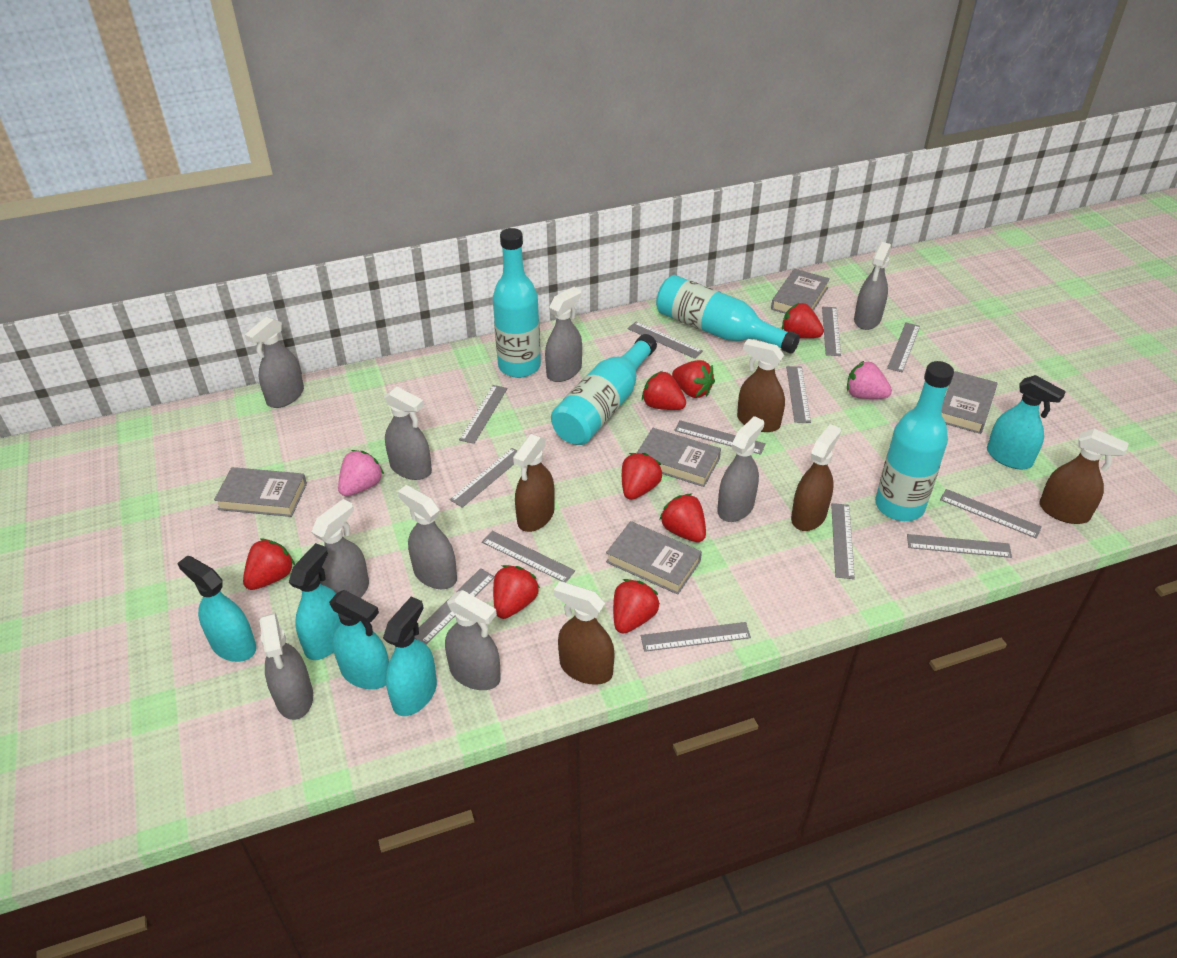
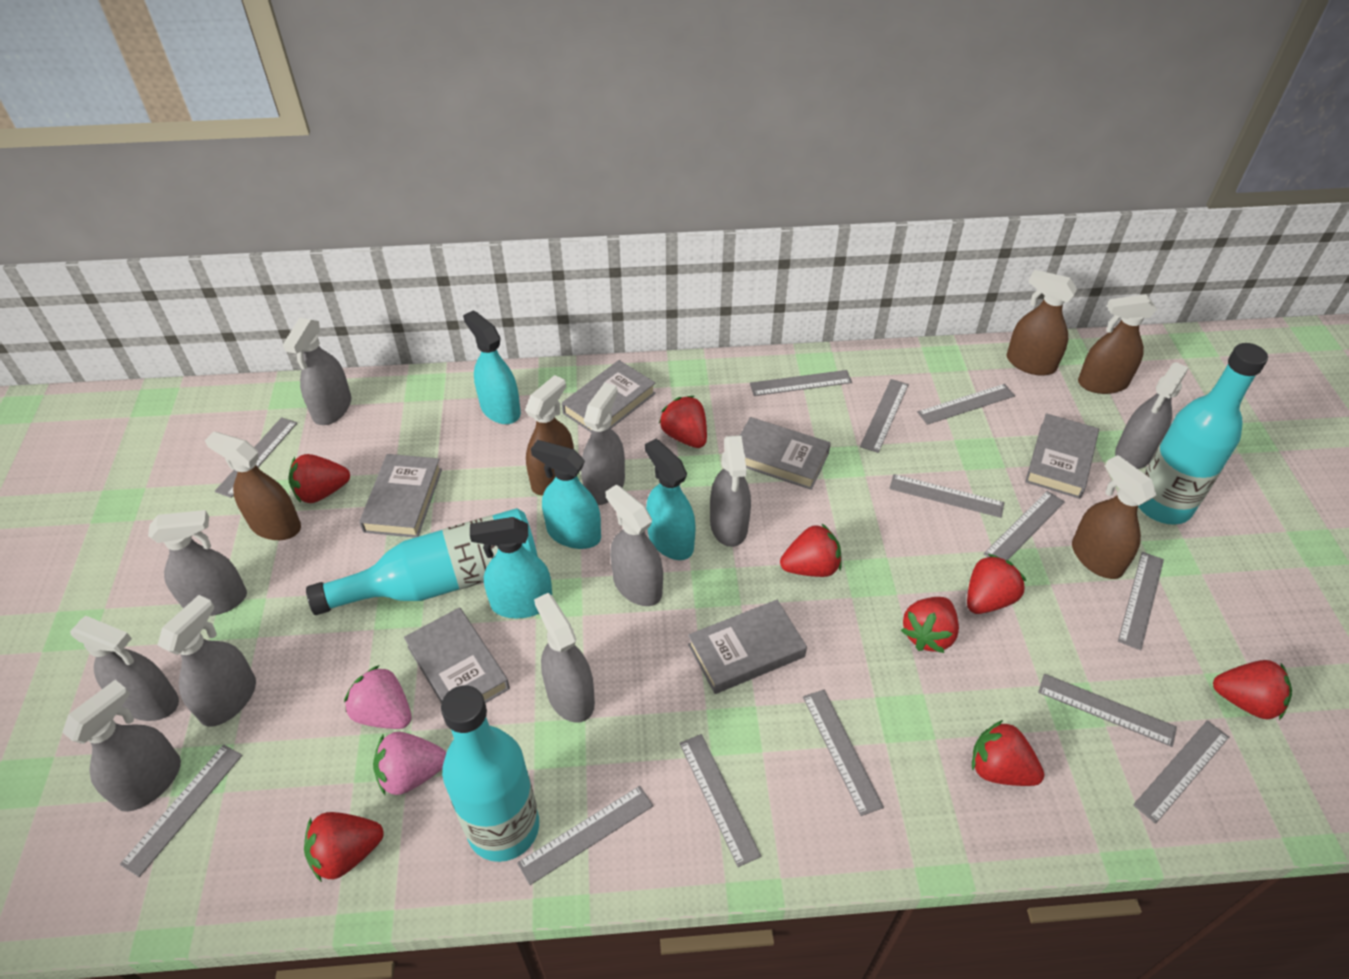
grey book: [214,467,307,517] [606,521,702,595] [637,428,721,487] [771,269,830,314] [941,371,998,434] = 5 -> [359,454,442,538] [404,607,510,703] [562,360,656,433] [688,600,807,694] [740,417,831,490] [1025,413,1099,499] = 6
grey spray bottle: [245,316,304,408] [259,613,313,720] [312,499,369,598] [384,386,432,480] [398,485,457,589] [445,590,501,690] [545,287,582,382] [717,416,764,522] [854,242,891,330] = 9 -> [62,680,181,812] [70,616,179,721] [148,510,247,616] [157,595,256,727] [283,318,351,425] [534,593,595,723] [581,383,625,505] [605,485,663,606] [710,435,751,547] [1115,362,1189,469] = 10
turquoise bottle: [493,228,541,378] [551,334,657,445] [656,275,800,354] [875,361,954,521] = 4 -> [306,508,538,615] [441,685,539,862] [1138,343,1268,525] = 3
turquoise spray bottle: [177,555,256,662] [289,543,341,660] [329,590,389,689] [383,597,437,716] [987,375,1066,470] = 5 -> [463,310,521,424] [470,517,552,618] [531,440,601,549] [645,439,696,560] = 4

